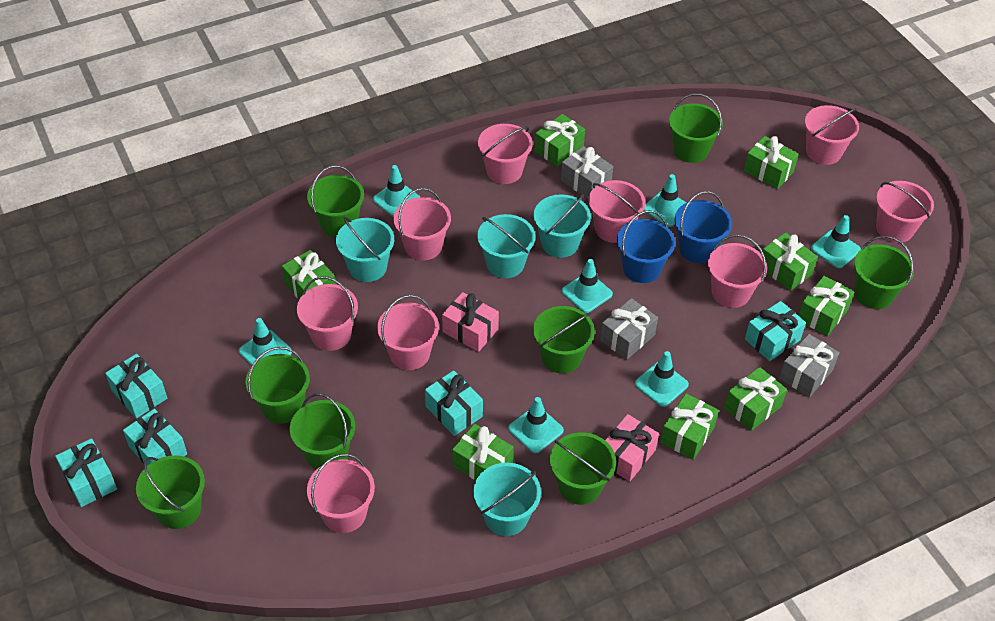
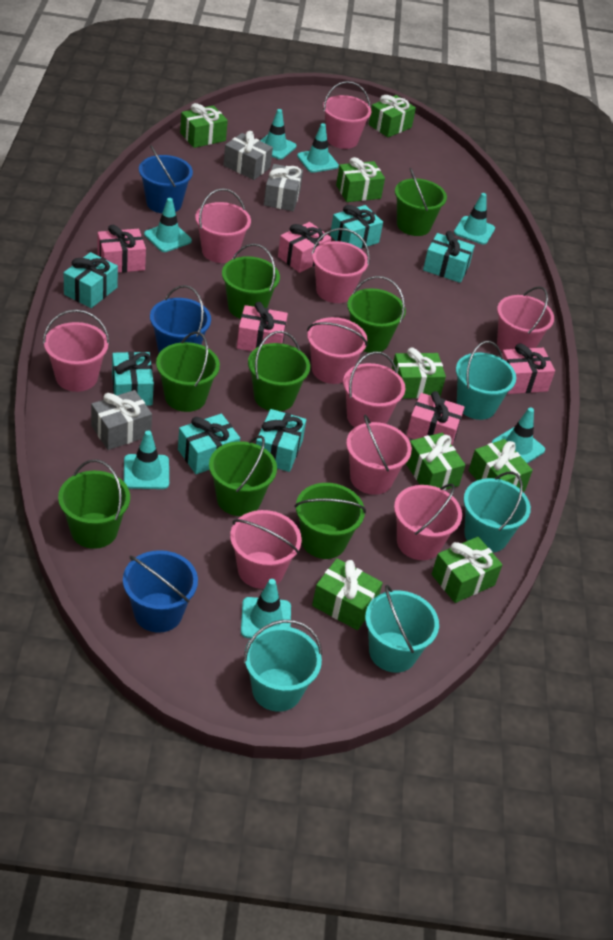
blue bucket: [617,210,675,283] [675,191,732,263] = 2 -> [123,550,198,633] [139,145,193,213] [150,285,211,353] = 3
pink bucket: [297,276,358,351] [307,454,375,533] [377,295,439,370] [393,188,451,260] [478,124,533,184] [589,180,645,243] [708,234,767,308] [805,105,859,165] [876,181,934,243] = 9 -> [43,309,109,392] [195,188,251,263] [230,510,302,589] [307,317,368,384] [312,228,370,303] [323,81,372,149] [343,351,405,427] [346,414,412,495] [394,484,462,560] [497,286,554,352] = 10
pink gift: [442,292,499,352] [605,414,659,482] = 2 -> [98,224,146,273] [237,302,288,351] [278,222,332,273] [406,391,465,445] [502,344,555,394] = 5
turquoise gift: [55,438,117,507] [105,354,167,418] [123,409,187,466] [425,370,483,436] [745,301,806,361] = 5 -> [64,252,118,308] [112,352,154,406] [178,414,240,474] [256,409,306,472] [330,205,383,249] [423,231,475,283] = 6

